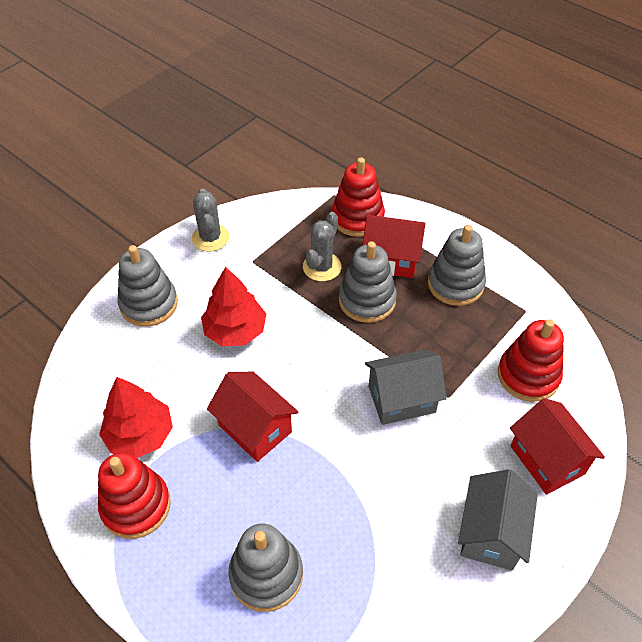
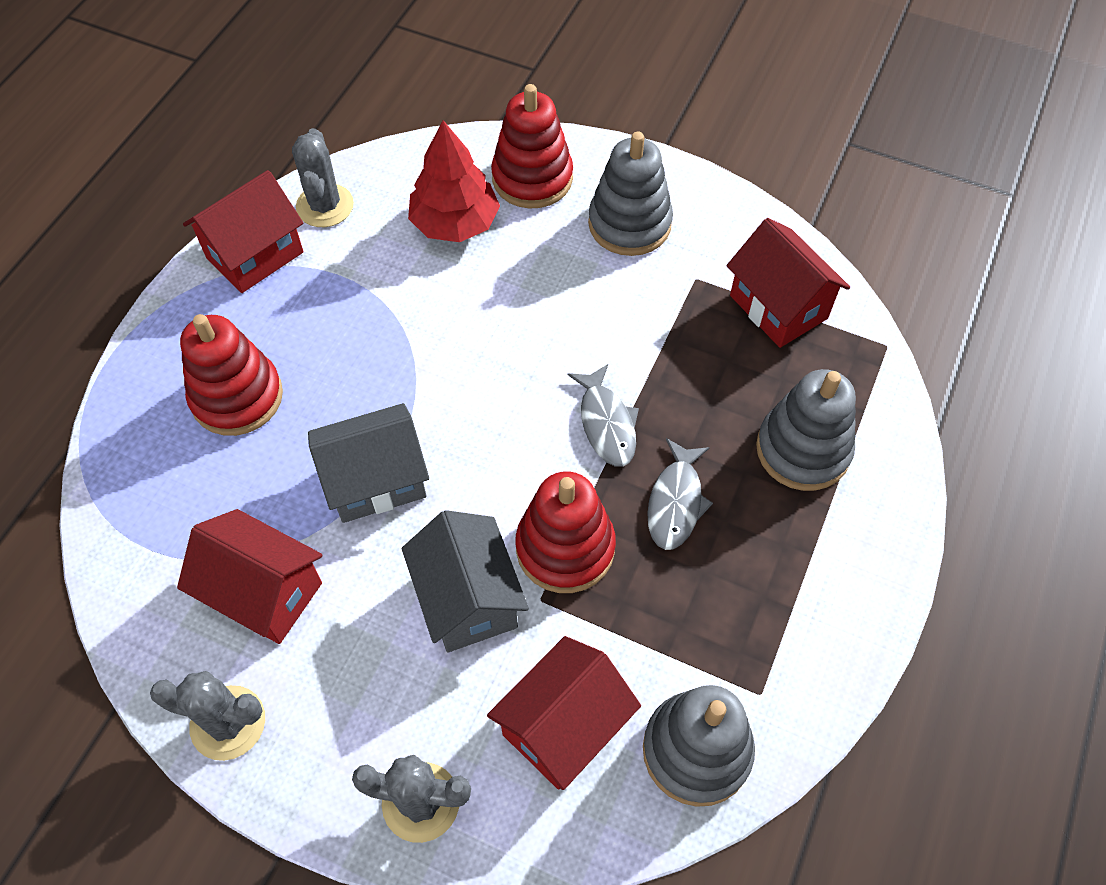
grey cactus: [192,189,229,252] [303,212,342,282] = 2 -> [150,671,265,761] [292,128,354,227] [352,755,471,843] = 3
grey fish: none = 0 -> [568,364,639,467] [647,438,713,550] = 2
grey stacking toy: [118,245,178,327] [228,524,303,612] [339,241,397,323] [428,225,486,306] = 4 -> [588,132,673,256] [643,685,755,807] [756,369,856,491] = 3
red house: [207,372,298,462] [362,215,426,278] [510,398,605,495] = 3 -> [177,509,322,644] [183,170,304,293] [487,636,641,790] [727,218,850,348] = 4
red tree: [99,377,173,458] [201,267,266,346] = 2 -> [408,120,500,242] = 1

